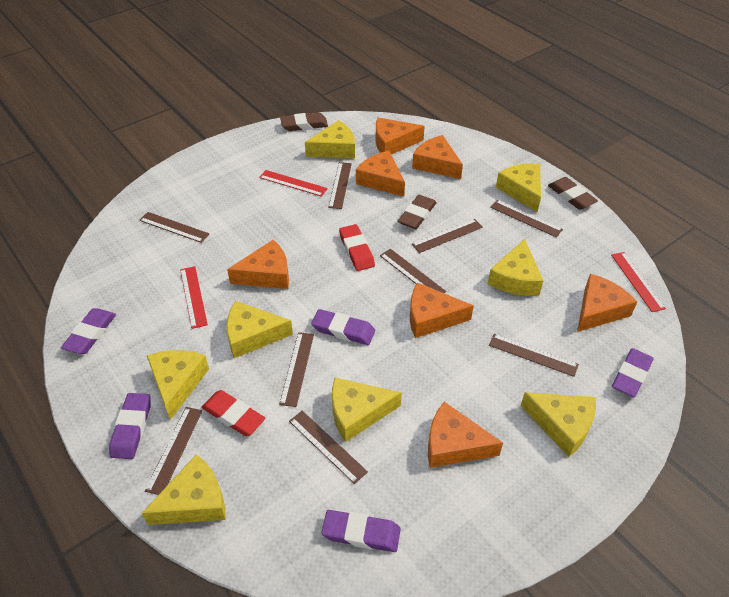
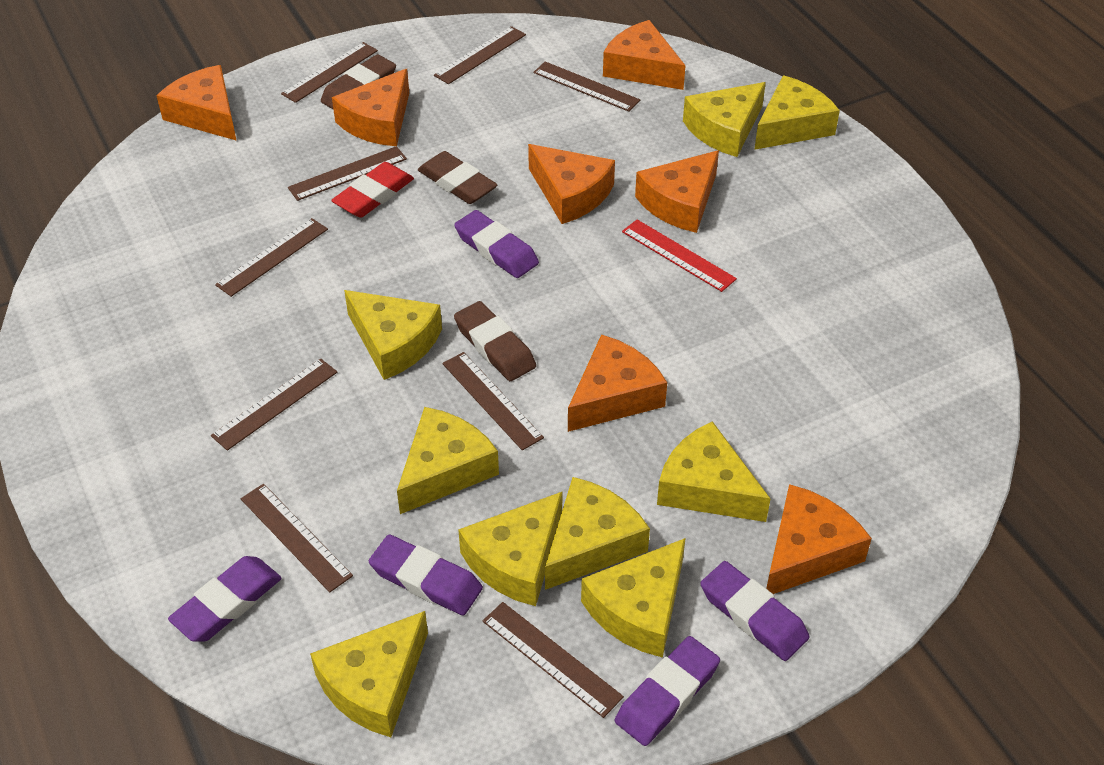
red eraser: [202,390,265,436] [339,224,375,271] = 2 -> [331,162,414,218] = 1
red ruler: [180,266,208,329] [259,170,328,197] [611,252,666,312] = 3 -> [622,219,737,292] = 1
yellow cheese: [142,454,226,525] [147,350,209,420] [226,301,293,358] [305,120,355,159] [332,378,402,442] [488,239,543,296] [496,164,541,212] [521,392,596,457] = 8 -> [310,611,428,737] [344,290,442,380] [397,407,499,514] [458,492,562,606] [545,477,650,590] [581,538,686,658] [657,421,771,522] [683,82,766,157] [754,75,840,150] = 9

